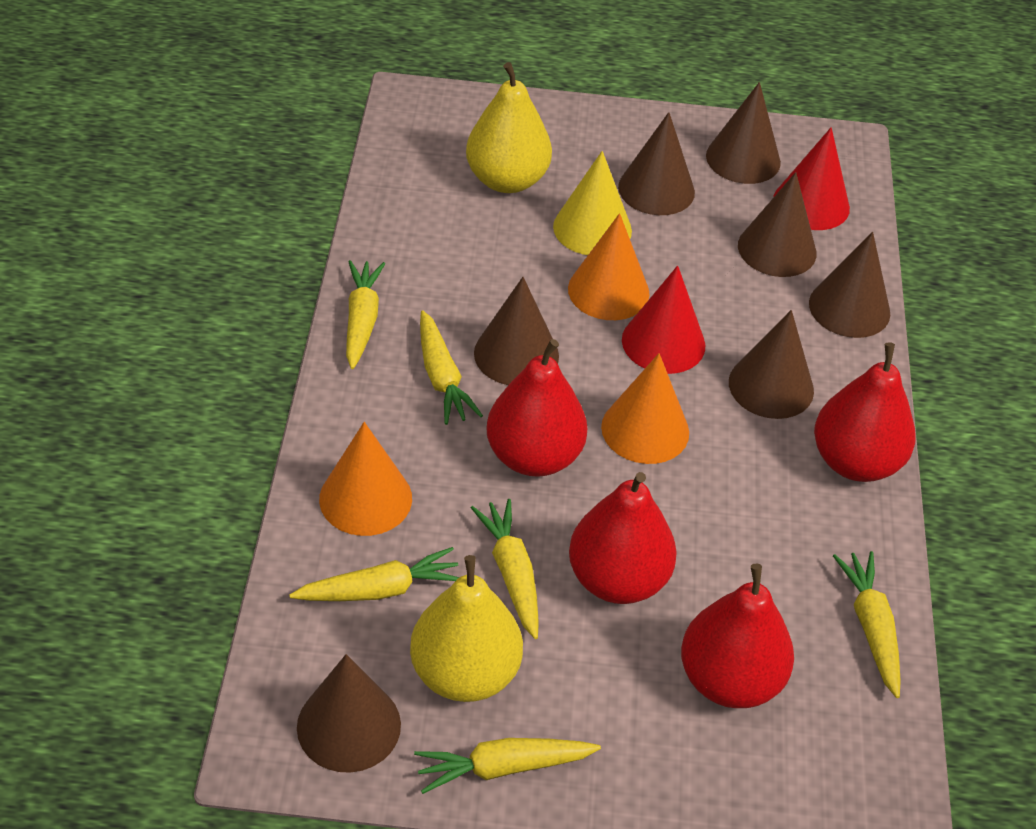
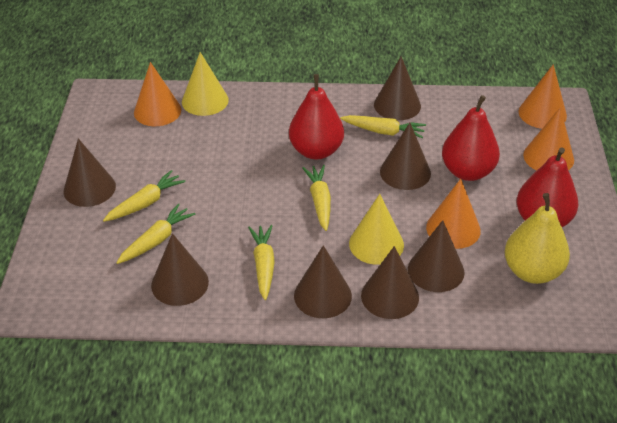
orange cone: [319,422,412,536] [568,213,650,320] [601,353,689,464] = 3 -> [134,62,181,126] [426,179,481,249] [519,64,567,129] [523,107,574,171] = 4
red cone: [622,265,705,374] [773,127,850,230] = 2 -> none = 0
red pear: [486,339,587,477] [569,472,677,604] [681,563,794,708] [814,343,916,482] = 4 -> [289,74,344,159] [442,95,500,181] [517,147,578,227] = 3
yellow carrot: [289,547,460,601] [346,260,385,369] [414,738,601,794] [420,310,483,425] [471,499,539,639] [833,551,901,698] = 6 -> [103,170,186,222] [116,203,195,264] [248,225,275,300] [302,165,331,231] [340,115,426,139] = 5
yellow cone: [553,151,632,255] = 1 -> [182,52,229,116] [349,194,404,265] = 2
yellow pear: [410,555,523,702] [466,62,552,193] = 2 -> [505,193,570,284] = 1

